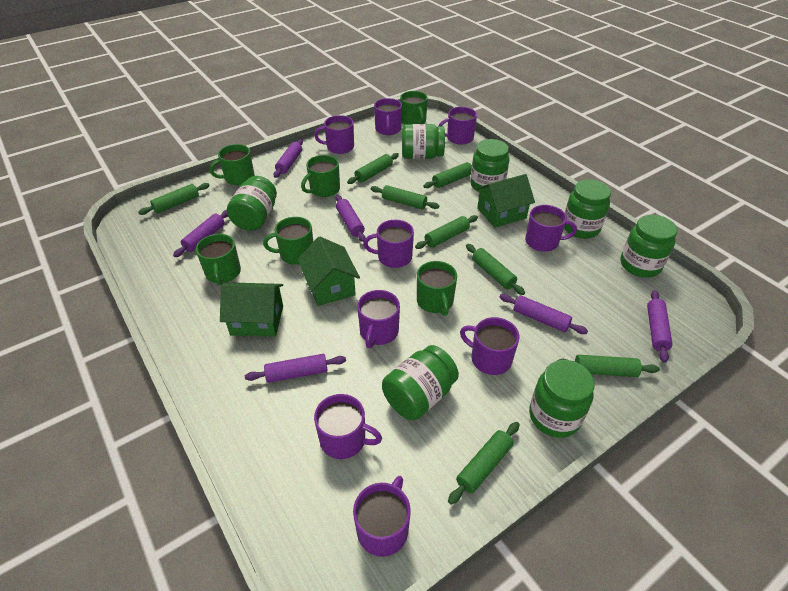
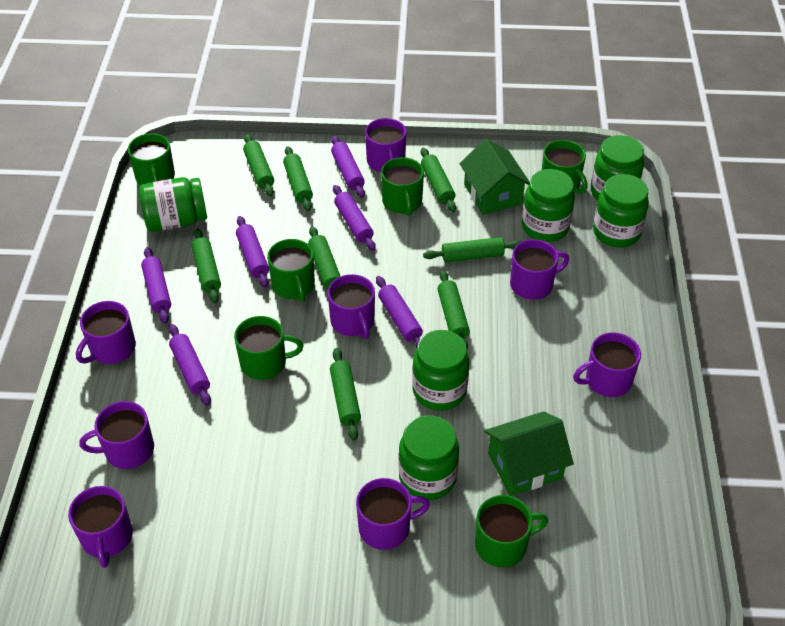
green house: [220,283,283,337] [297,236,360,306] [476,174,535,228] = 3 -> [459,139,530,215] [484,411,574,496] = 2
green jar: [227,176,277,231] [382,345,459,420] [402,124,445,159] [470,139,510,192] [529,360,595,438] [564,179,611,239] [620,215,678,278] = 7 -> [139,177,207,232] [398,415,459,500] [412,330,469,411] [522,169,575,242] [591,135,644,200] [593,174,649,248] = 6
purple mug: [314,115,354,154] [314,394,382,459] [353,476,411,557] [357,290,400,348] [363,220,414,268] [374,98,402,135] [439,107,477,145] [460,317,520,375] [525,205,577,252] = 9 -> [68,486,133,568] [76,301,136,364] [79,401,154,469] [328,274,375,339] [356,478,430,550] [365,118,406,172] [510,239,569,300] [573,333,641,397] = 8

